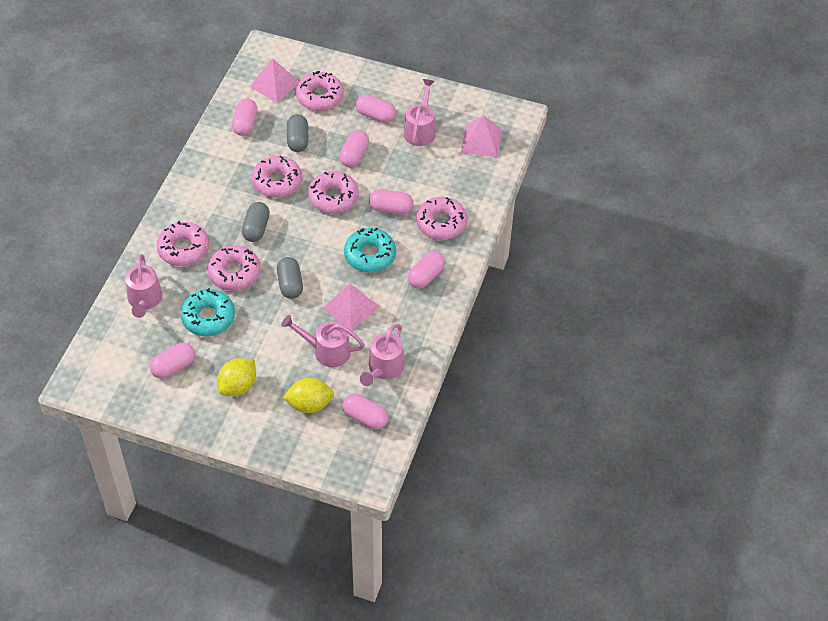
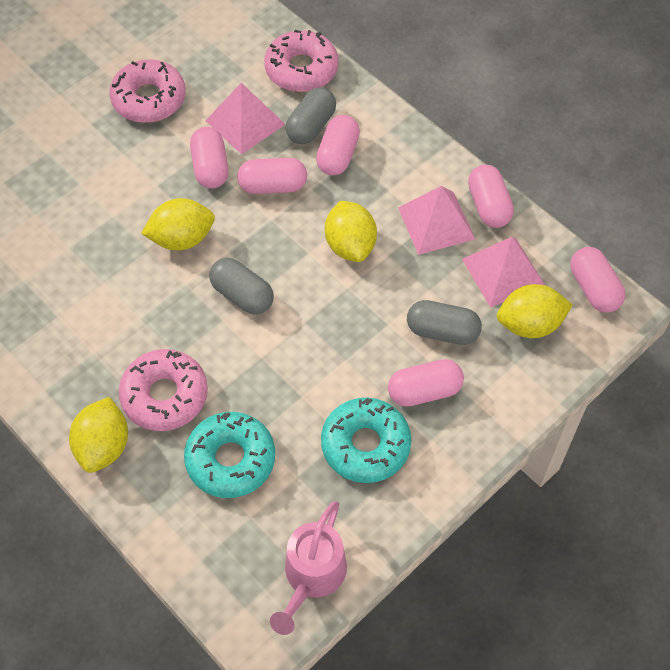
pink capsule: [150,343,195,379] [232,99,258,136] [339,130,369,167] [342,394,388,429] [356,94,396,123] [369,189,414,215] [408,251,445,289] = 7 -> [190,127,228,189] [237,158,307,194] [316,115,360,175] [388,359,464,407] [468,164,514,228] [571,247,625,313] = 6
pink donut: [156,221,209,266] [207,245,261,291] [252,156,302,198] [296,71,344,111] [308,171,359,214] [416,197,467,240] = 6 -> [109,59,186,123] [119,349,208,431] [264,30,339,92] = 3
pink watering can: [125,254,163,318] [281,315,365,367] [360,324,405,386] [404,79,436,146] = 4 -> [270,501,347,635] = 1
yellow lemon: [217,358,256,396] [282,378,334,413] = 2 -> [69,397,128,473] [141,198,215,250] [325,201,377,262] [497,284,573,338] = 4

